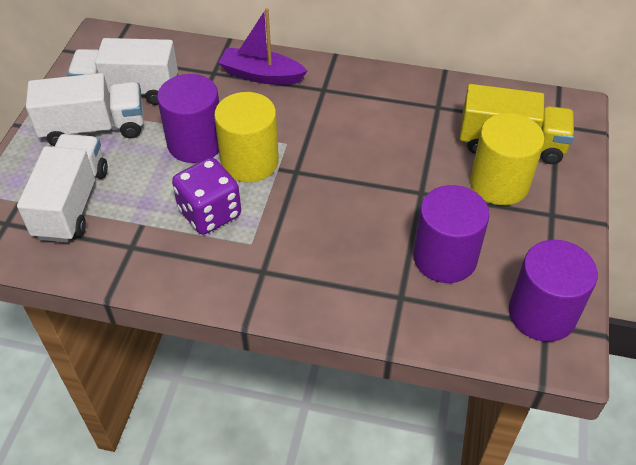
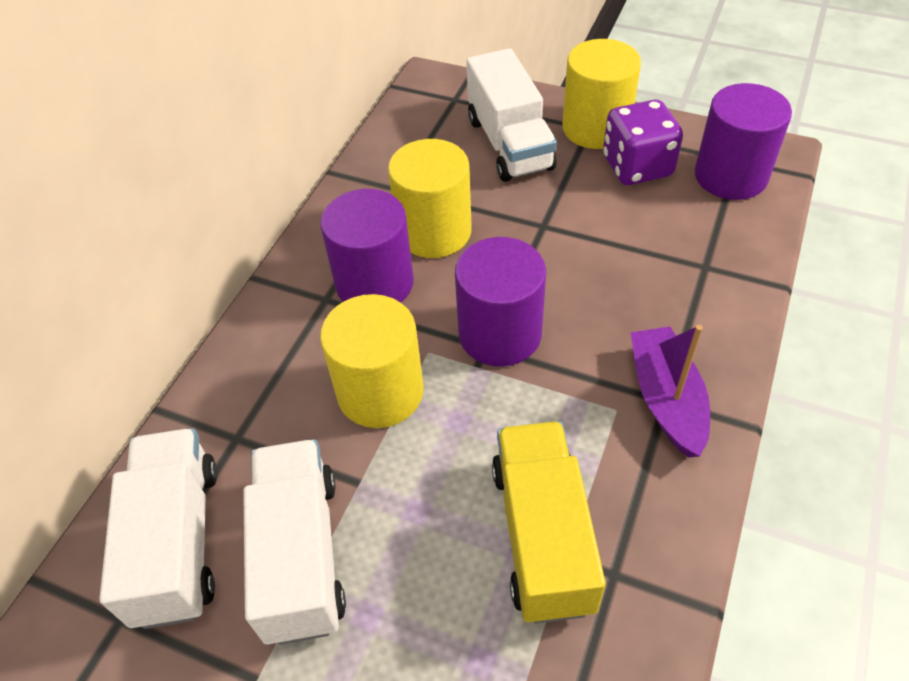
yellow cylinder: [214,92,279,182] [470,113,545,205] = 2 -> [320,294,424,428] [388,139,472,258] [562,39,641,149] = 3

